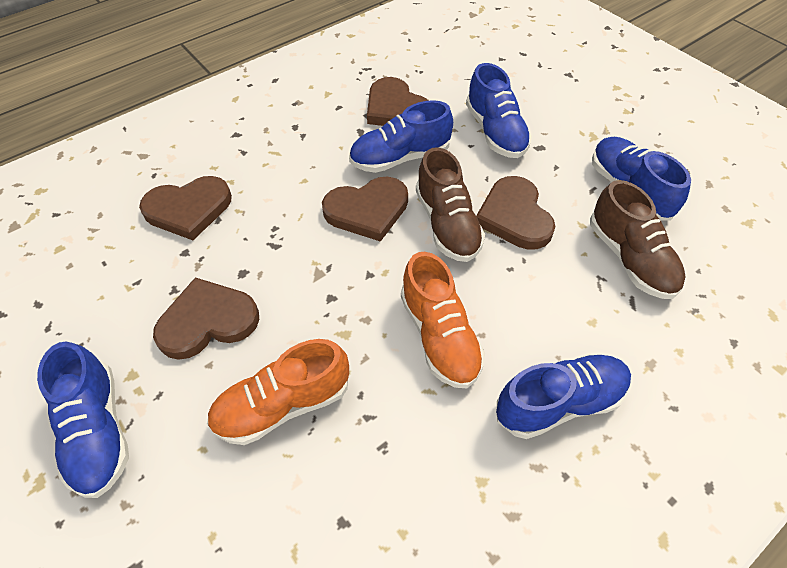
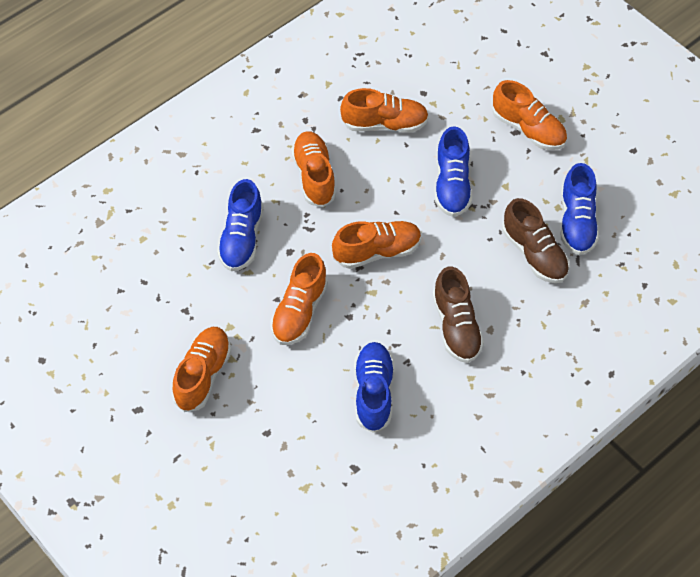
blue shoe: [37,341,129,498] [349,100,453,173] [466,63,532,158] [496,354,631,439] [592,137,691,220] = 5 -> [217,179,263,271] [354,342,394,433] [435,126,472,217] [561,163,599,255] = 4
brown heart: [139,176,232,240] [153,277,259,360] [322,177,408,242] [367,77,429,126] [476,176,555,250] = 5 -> none = 0
orange shoe: [207,339,349,445] [401,252,485,388] = 2 -> [172,327,231,412] [270,253,328,345] [291,131,336,207] [332,221,422,269] [340,88,429,133] [492,80,567,150] = 6

